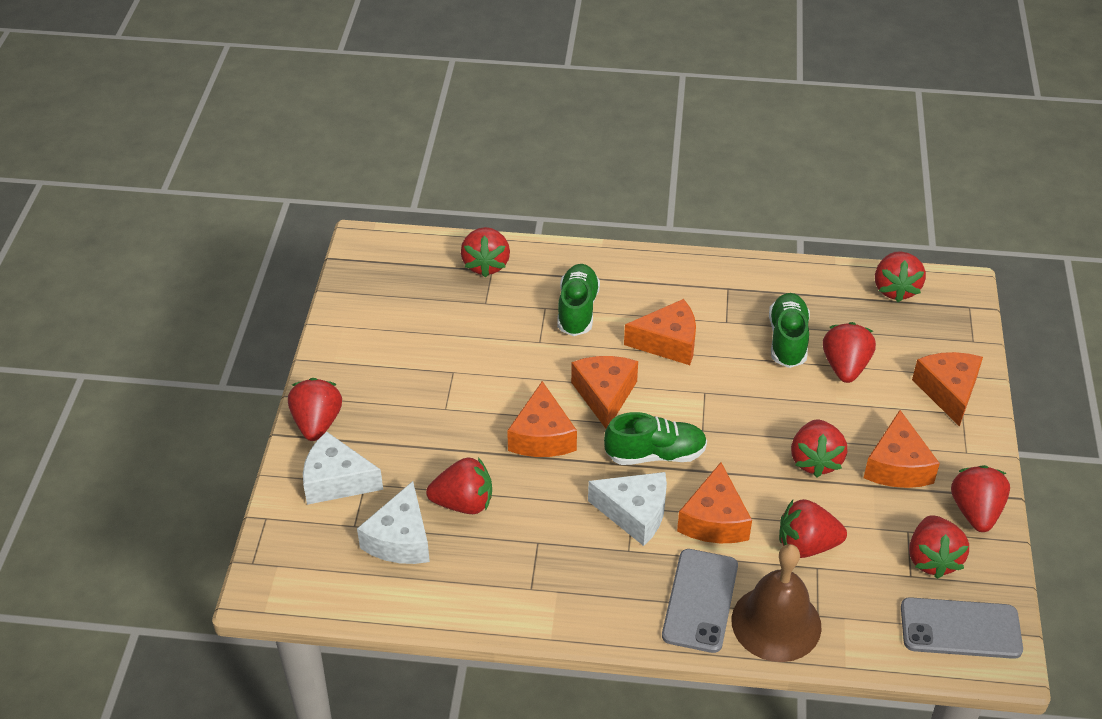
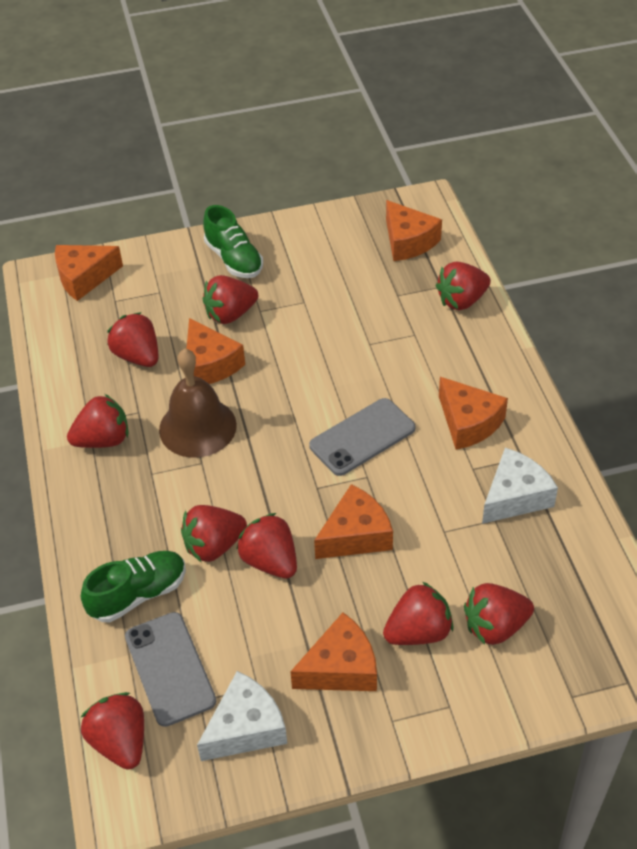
green shoe: [557,264,600,336] [604,412,707,465] [769,293,810,368] = 3 -> [81,551,186,622] [203,205,263,278] = 2
white cheese: [303,431,383,505] [357,481,430,564] [588,472,667,546] = 3 -> [197,671,287,761] [482,448,558,524] = 2

